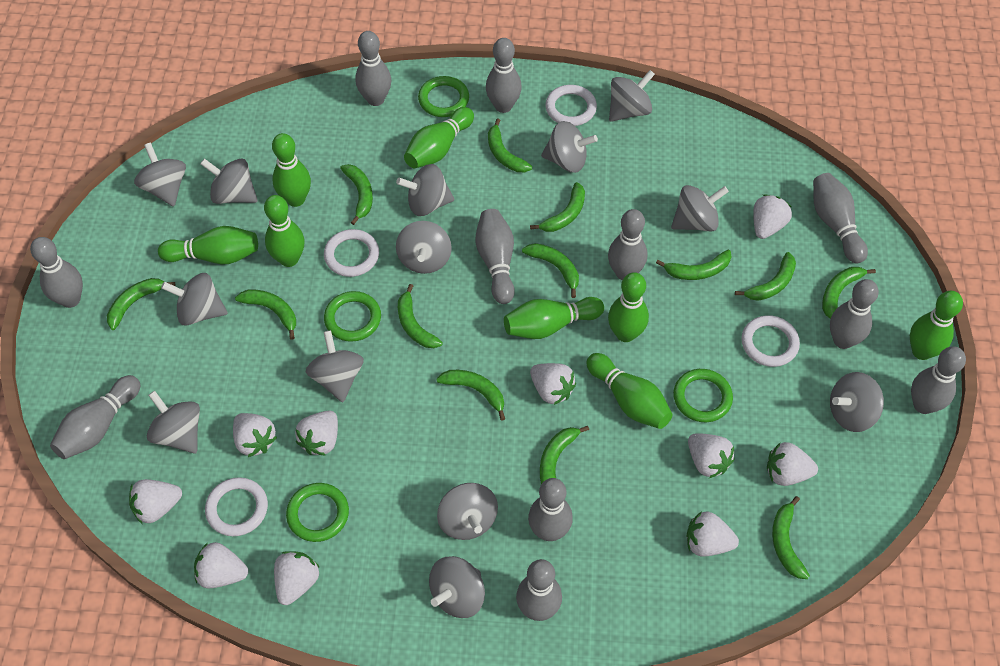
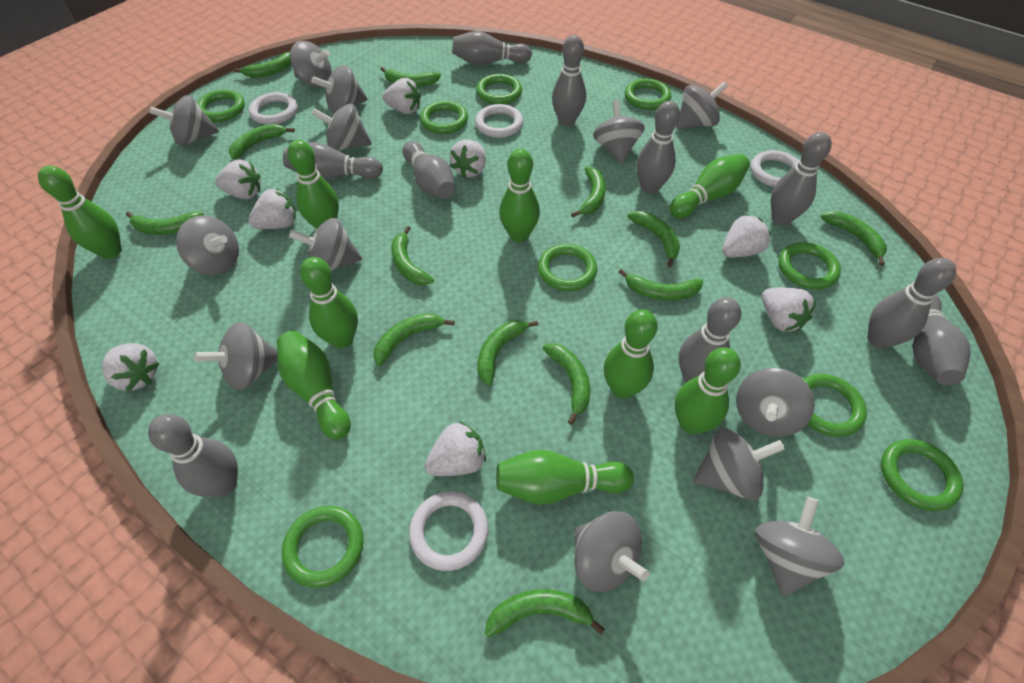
green bowling pin: [158,226,258,264] [264,195,304,267] [272,133,311,207] [404,107,474,168] [504,297,604,339] [586,353,673,429] [608,272,649,342] [910,291,963,360] = 8 -> [38,166,122,259] [277,331,351,440] [287,140,339,229] [300,257,358,348] [496,450,634,505] [499,149,540,242] [604,310,658,399] [670,154,750,218] [675,347,741,434] = 9
green ring: [286,483,349,542] [324,291,381,342] [418,76,469,117] [673,369,733,422] = 4 -> [197,90,245,122] [282,506,364,588] [420,101,468,134] [476,74,522,105] [538,244,597,291] [625,79,671,110] [779,242,841,289] [803,374,867,437] [881,439,963,511] = 9
grey bowling pin: [30,237,83,308] [50,375,140,459] [355,31,391,106] [475,209,515,304] [486,38,522,113] [516,559,562,621] [528,478,573,541] [608,209,647,280] [813,173,868,264] [830,279,879,349] [911,346,966,414] = 11 -> [148,414,238,497] [283,142,383,179] [403,141,455,199] [452,31,532,65] [552,35,586,126] [637,101,680,194] [679,297,741,383] [771,132,832,225] [868,258,956,349] [913,294,971,385] = 10
white strawberry: [129,479,182,523] [194,542,248,588] [233,413,277,457] [274,551,320,605] [295,411,338,456] [530,363,576,405] [687,511,739,557] [688,433,735,478] [753,194,792,239] [767,442,818,486] = 10 -> [102,343,160,391] [215,159,261,199] [248,188,296,229] [382,78,421,114] [425,421,486,476] [450,140,486,178] [722,214,771,257] [762,288,816,332] = 8

